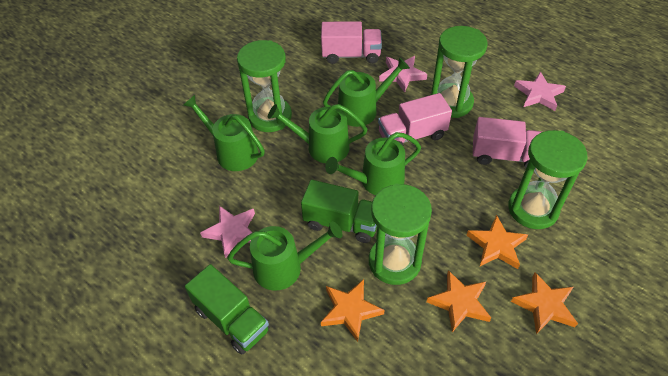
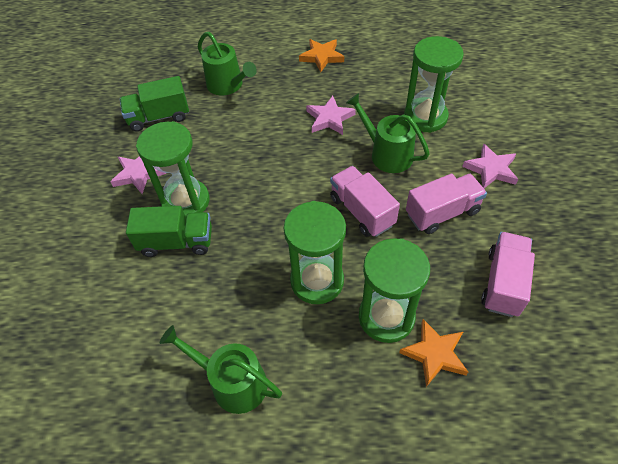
green watering can: [183,95,265,171] [227,221,343,291] [268,104,367,163] [323,57,410,127] [325,132,421,195] = 5 -> [160,325,282,414] [198,32,257,95] [346,93,430,173] = 3
orange star: [321,279,384,342] [426,270,491,333] [466,215,528,269] [511,272,578,334] = 4 -> [299,39,344,72] [399,319,468,387] = 2

